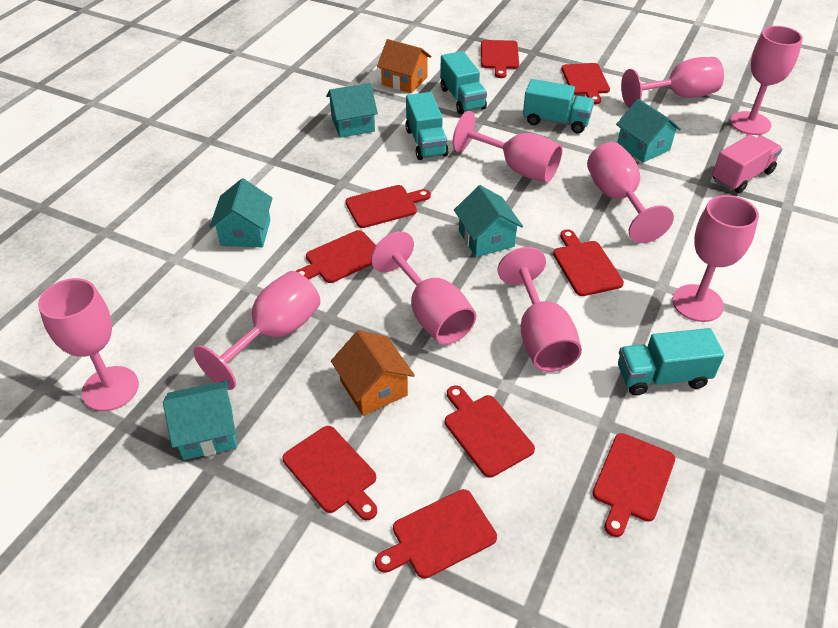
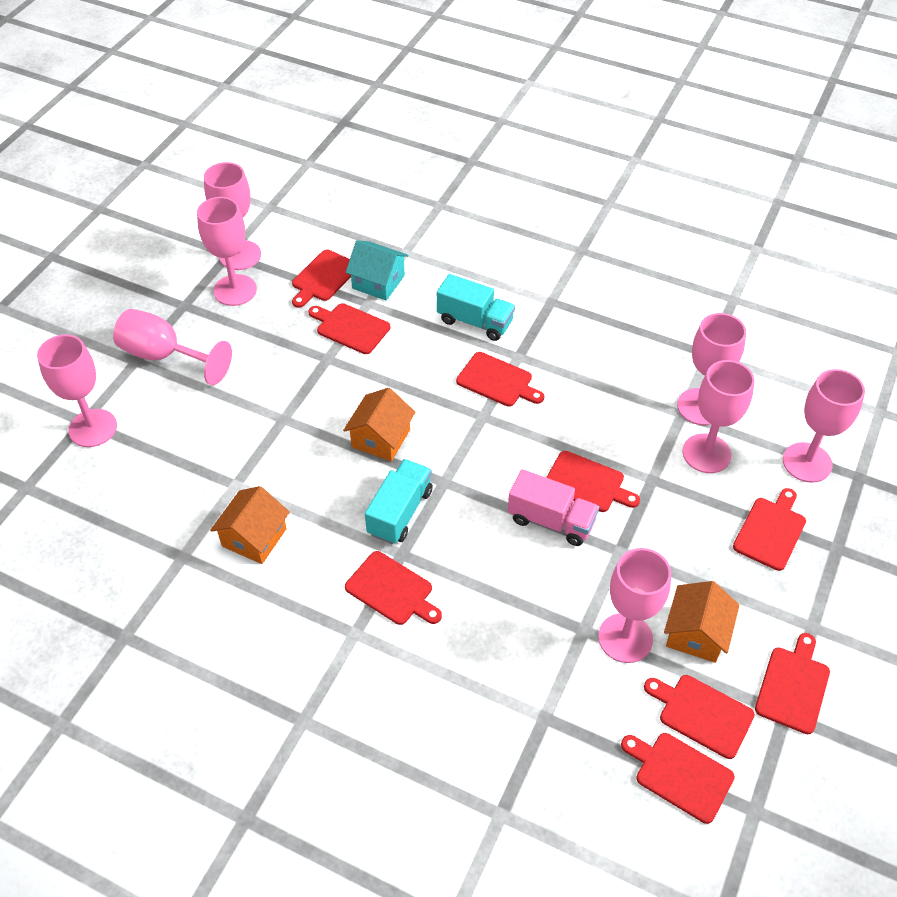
orange house: [331,330,415,416] [377,39,432,93] = 2 -> [210,486,290,564] [343,388,415,461] [664,581,740,663] = 3
pink goblet: [38,278,139,411] [193,271,321,390] [371,231,476,345] [453,111,563,182] [497,247,582,372] [587,142,674,243] [621,57,724,108] [672,195,759,322] [730,26,803,135] = 9 -> [37,334,117,447] [113,309,232,385] [197,197,257,306] [204,162,261,270] [598,548,671,663] [677,313,746,425] [683,360,755,473] [783,369,865,483] = 8
turquoise house: [163,380,237,460] [209,179,272,247] [326,83,378,138] [454,185,523,257] [616,99,681,163] = 5 -> [346,240,409,301] = 1
turquoise truck: [405,92,449,160] [440,51,487,114] [523,79,594,133] [618,328,724,396] = 4 -> [365,459,433,544] [437,274,515,341] = 2

